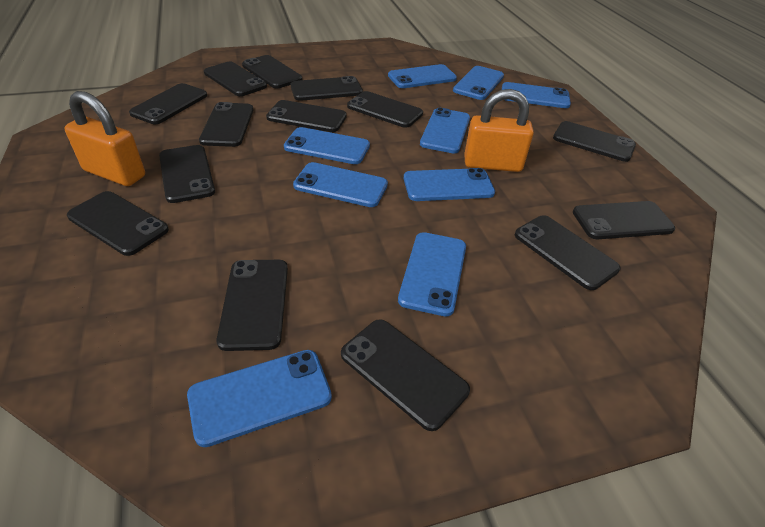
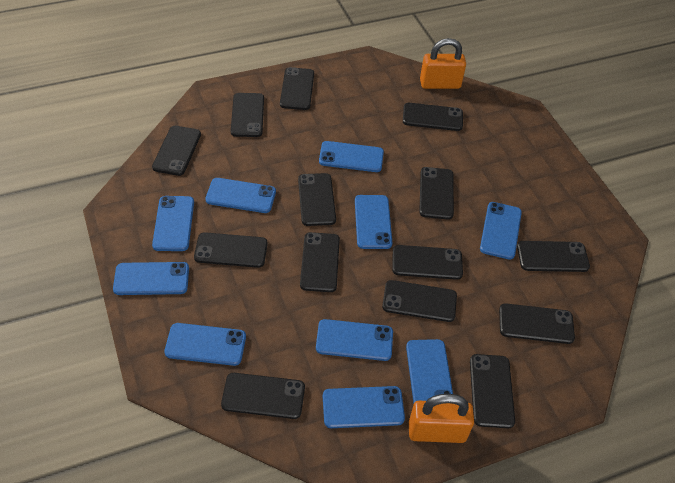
blue phone: [187,350,332,447] [284,127,370,164] [293,162,388,207] [388,64,457,88] [398,232,466,316] [404,168,495,201] [420,108,470,153] [453,66,504,100] [502,82,571,108] = 9 -> [113,262,189,295] [152,196,194,251] [164,323,246,366] [206,178,276,213] [316,319,393,361] [319,141,384,172] [323,386,405,428] [355,195,392,249] [406,339,453,403] [480,202,522,260] = 10

